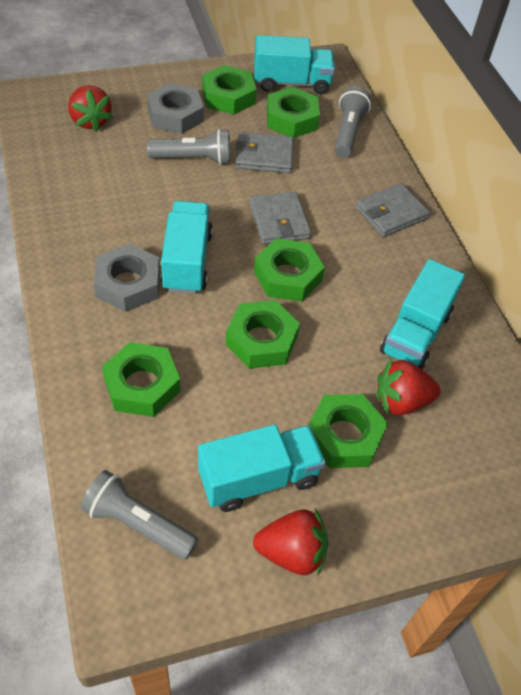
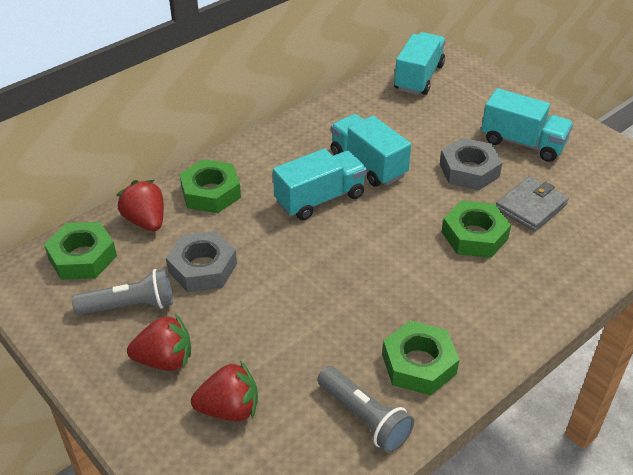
green nut: [102,342,180,417] [202,65,257,115] [226,300,300,369] [254,238,325,301] [267,87,320,138] [308,394,388,468] = 6 -> [44,222,117,280] [180,159,241,213] [382,321,460,395] [442,200,511,258] = 4
grey flashlight: [81,470,198,560] [147,129,230,165] [335,86,371,158] = 3 -> [72,269,173,315] [317,366,414,453] = 2
grey wallet: [236,132,293,173] [249,192,311,244] [355,183,430,237] = 3 -> [496,176,569,231] = 1

